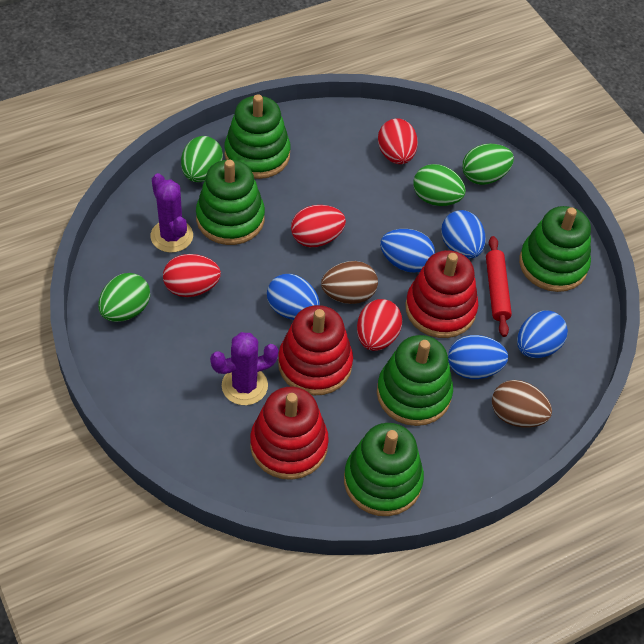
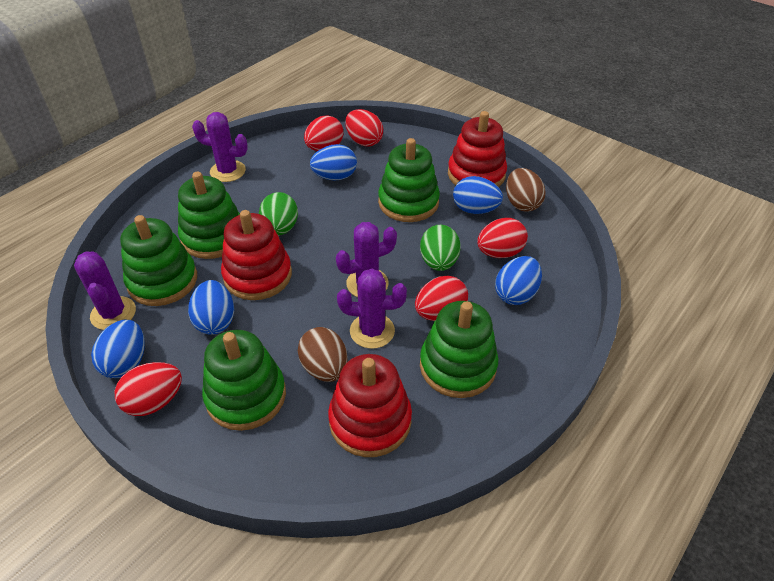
green egg: [98,273,150,322] [181,136,223,182] [413,164,466,206] [462,144,514,185] = 4 -> [259,192,298,236] [420,225,461,271] = 2
purple cactus: [150,173,193,253] [210,332,278,405] = 2 -> [74,251,136,330] [192,112,248,182] [336,222,397,297] [337,269,407,349] = 4
red egg: [163,254,221,297] [291,205,346,247] [357,299,402,351] [378,119,418,164] = 4 -> [115,362,182,416] [304,115,343,151] [345,109,383,146] [415,276,468,321] [477,218,528,258] = 5
red rolling pin: [486,236,512,337] = 1 -> none = 0

